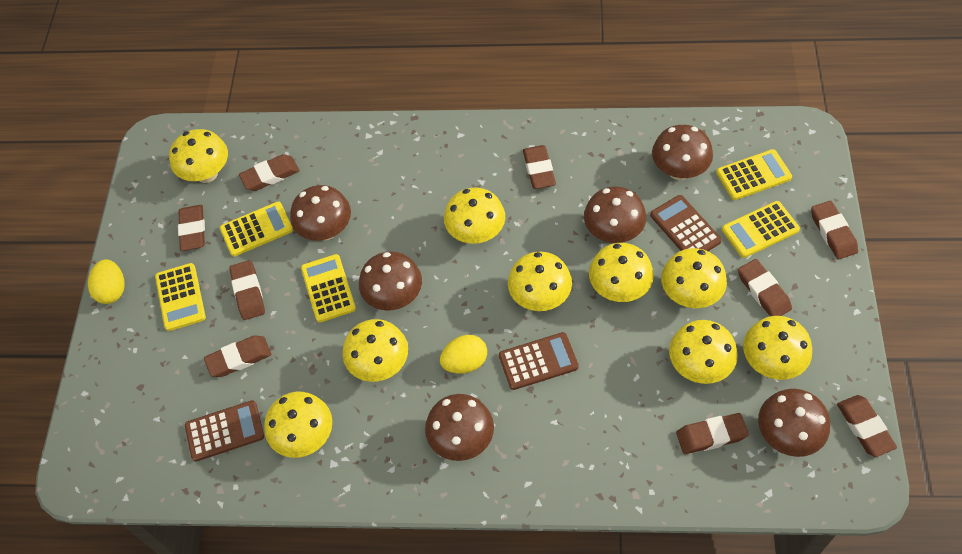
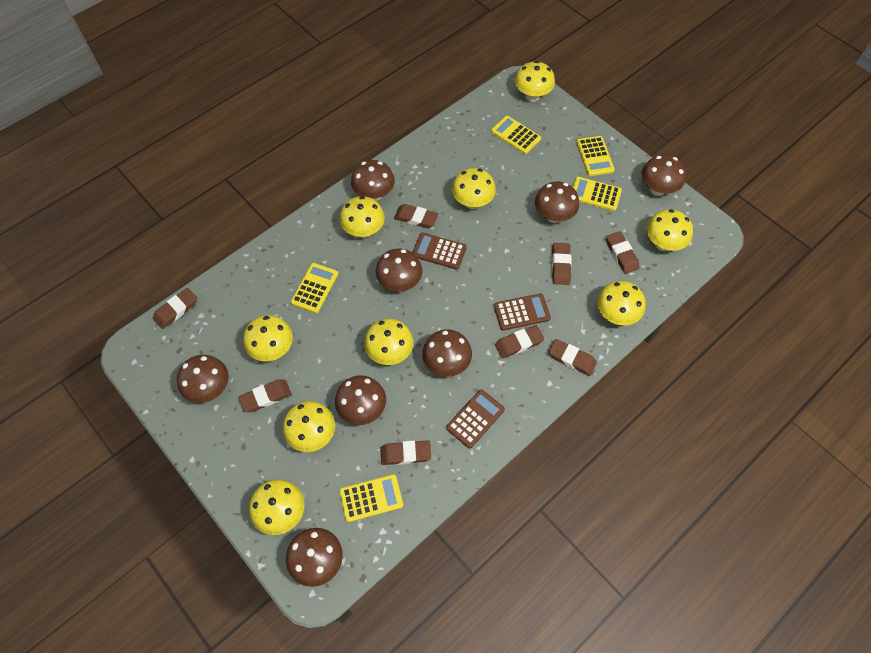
brown eraser: [178,205,205,251] [204,335,271,377] [229,260,265,320] [239,154,299,191] [523,145,556,189] [676,413,749,454] [738,259,792,316] [811,201,858,259] [837,395,897,457] = 9 -> [153,288,197,329] [239,379,292,412] [380,440,431,465] [394,204,438,228] [495,325,544,359] [549,339,597,376] [552,243,572,285] [606,231,640,274] = 8
brown mushroom: [290,185,351,240] [359,251,422,311] [425,394,494,461] [584,186,646,243] [652,125,713,180] [758,389,830,457] = 6 -> [177,355,229,403] [286,528,343,587] [335,375,386,425] [351,160,395,201] [376,248,422,292] [422,329,472,377] [535,182,579,223] [642,155,686,196] = 8
yellow egg: [88,259,125,304] [440,335,487,374] = 2 -> none = 0

